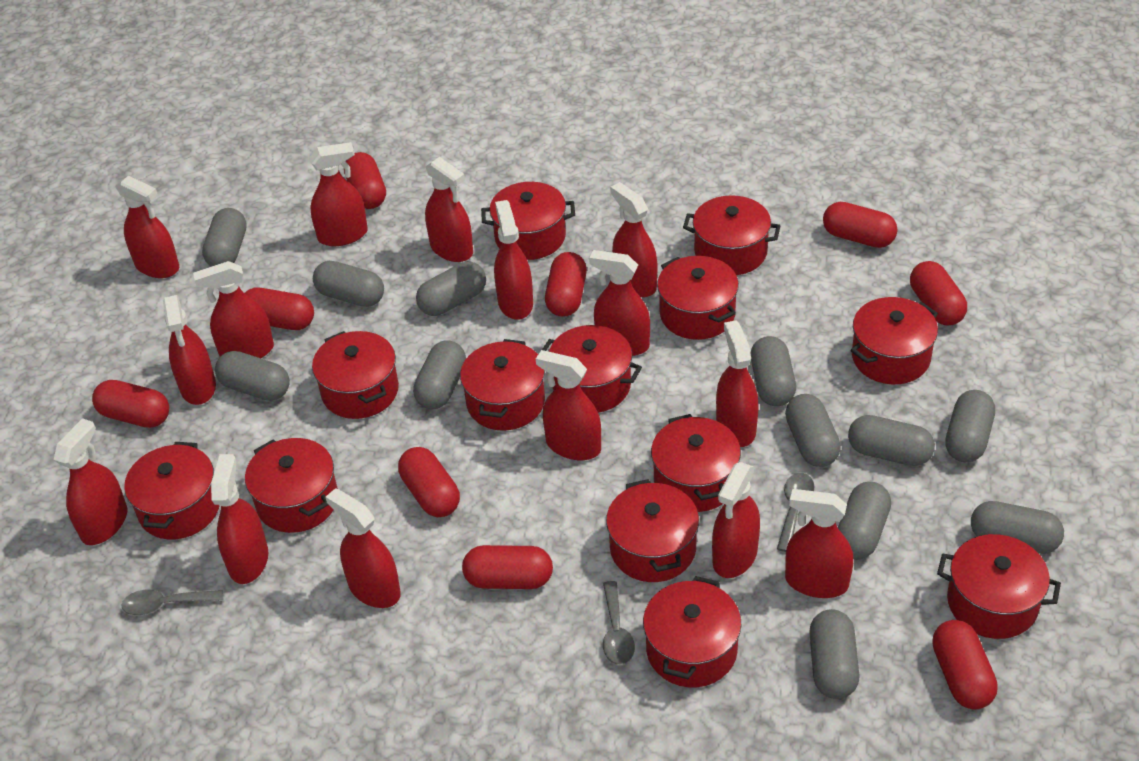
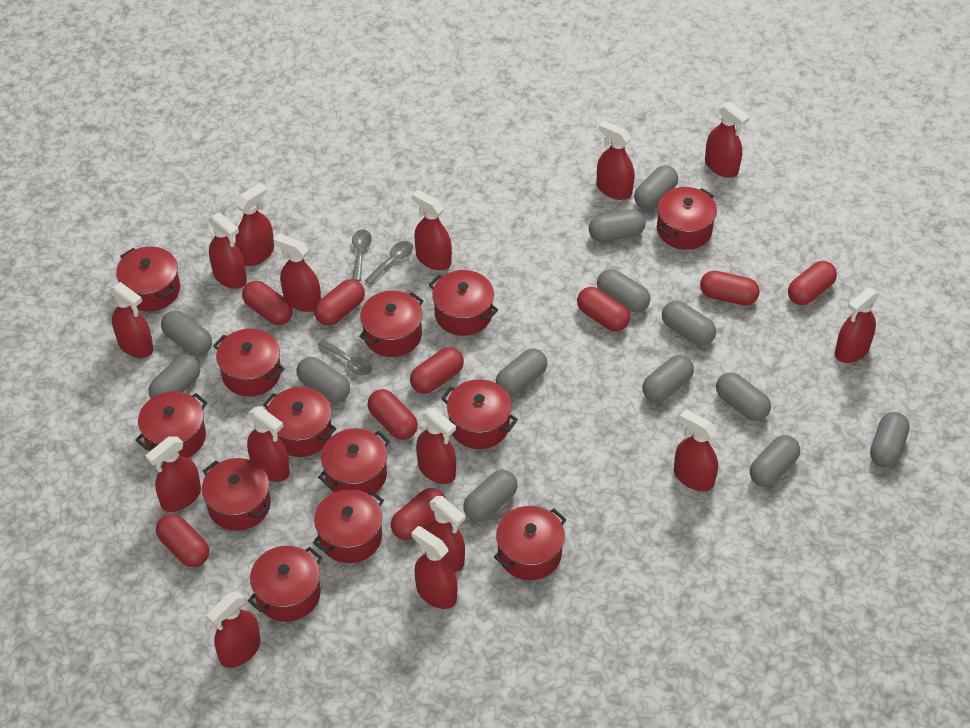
grey capsule: [202,208,247,266] [215,351,290,401] [313,261,384,307] [413,340,466,409] [416,261,486,316] [750,336,796,406] [785,394,841,467] [809,609,860,699] [838,482,891,559] [848,415,935,466] [945,390,995,462] [971,501,1064,554] = 12 -> [149,355,200,398] [161,311,212,356] [296,357,350,402] [463,470,518,522] [496,349,547,396] [589,210,646,242] [597,269,650,313] [634,165,678,210] [642,355,694,402] [662,301,716,346] [716,372,771,421] [750,435,800,487] [870,412,910,468] = 13

